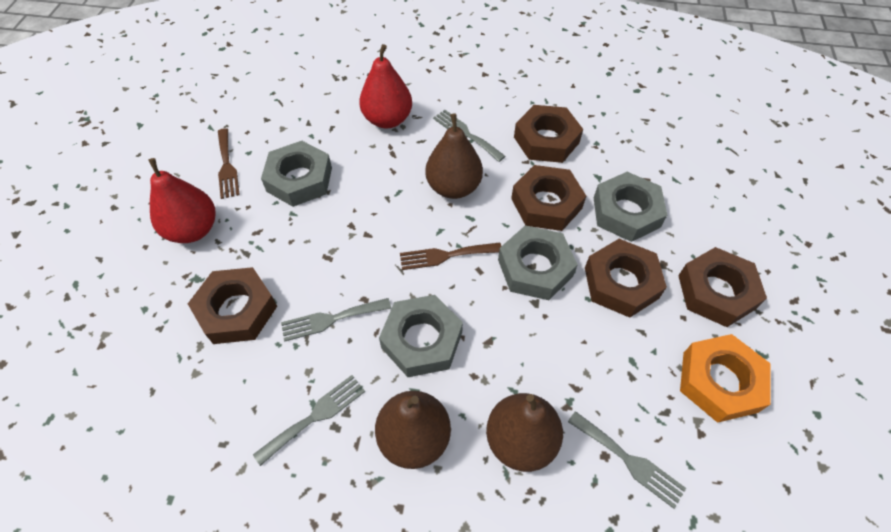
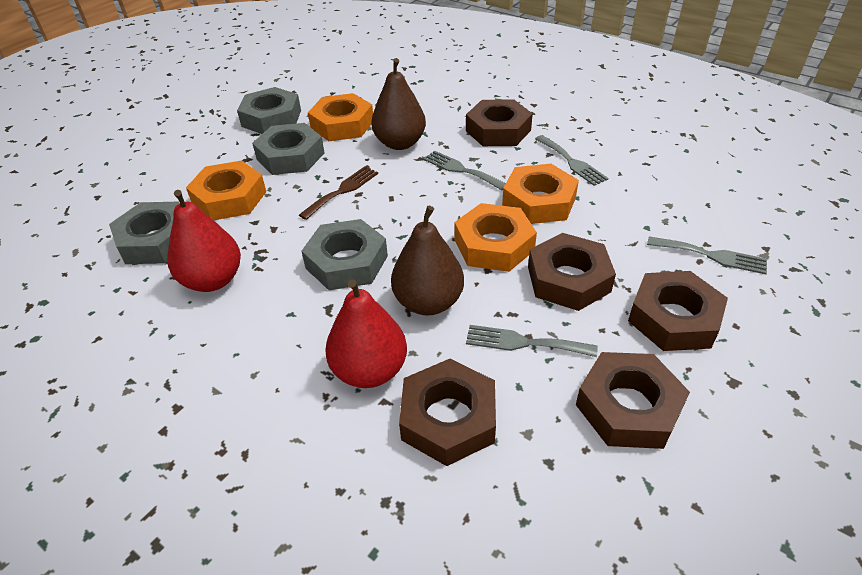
brown fork: [218,128,240,199] [400,243,501,270] = 2 -> [299,166,378,220] = 1
brown pear: [375,391,451,469] [425,113,483,199] [486,393,563,472] = 3 -> [371,58,426,150] [391,206,464,316] = 2
orange nut: [680,334,771,423] = 1 -> [186,161,266,220] [308,93,373,141] [454,203,537,272] [502,164,579,224] = 4

